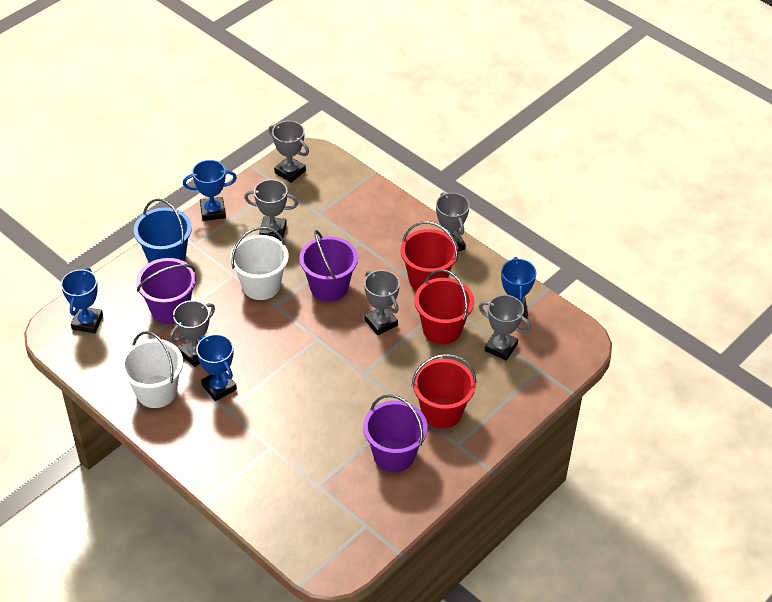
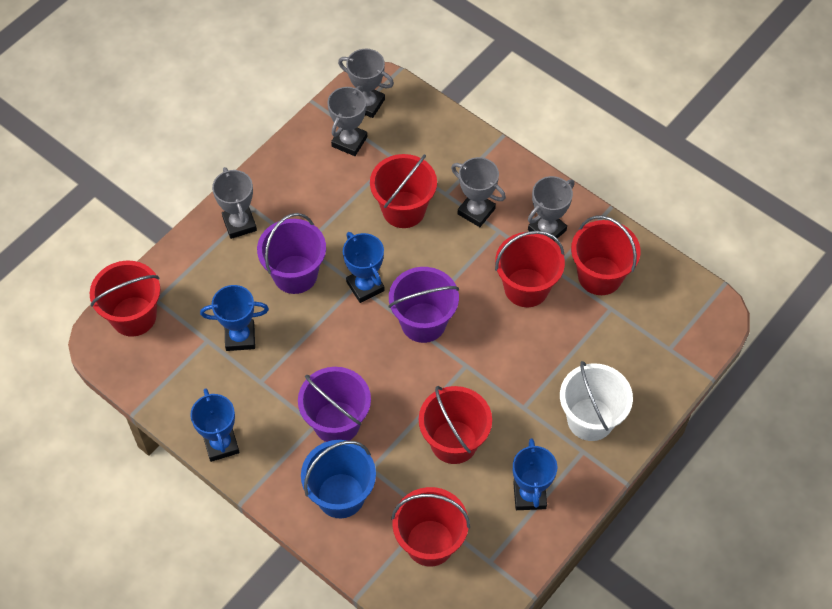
grey trophy: [169,300,215,367] [244,179,298,241] [269,121,309,183] [364,270,400,335] [436,192,470,251] [479,295,531,361] = 6 -> [212,167,257,239] [327,86,367,156] [338,49,394,118] [451,157,506,227] [528,176,574,241] = 5
red bucket: [400,221,459,291] [412,354,477,429] [414,269,474,344] = 3 -> [90,261,160,336] [370,154,437,228] [391,487,470,566] [419,386,492,464] [495,231,565,307] [571,216,641,295] = 6
white bucket: [120,331,183,408] [230,227,289,300] = 2 -> [560,361,633,441] = 1

